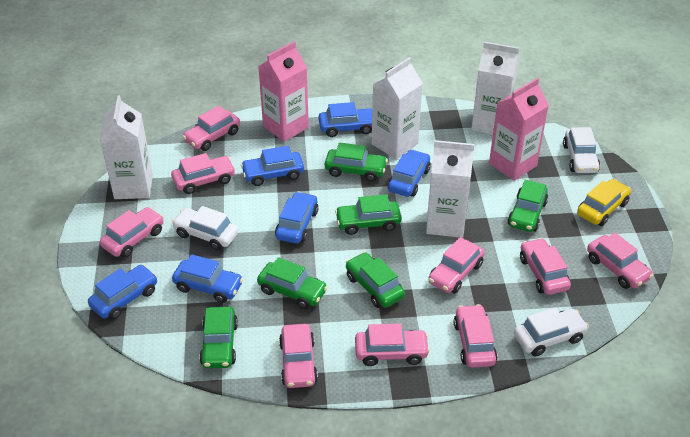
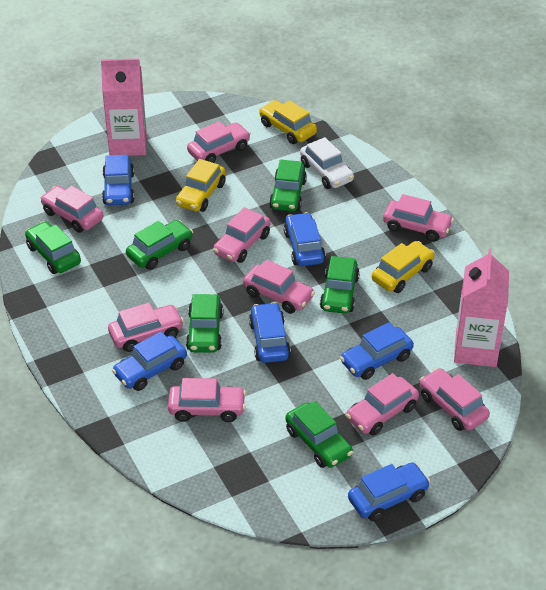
white car: [172,206,238,250] [514,307,589,356] [563,127,600,173] = 3 -> [300,137,354,189] = 1
white carton: [100,95,153,199] [372,57,423,159] [426,140,474,238] [471,42,519,135] = 4 -> none = 0
yellow car: [577,179,631,226] = 1 -> [176,159,225,212] [259,100,317,144] [372,241,435,293] = 3

